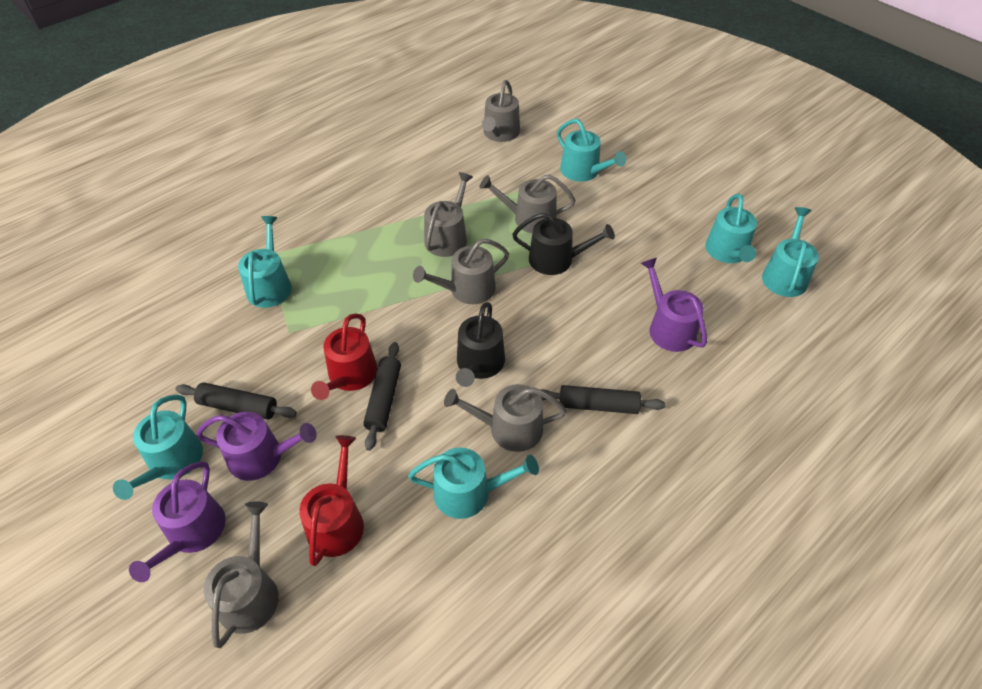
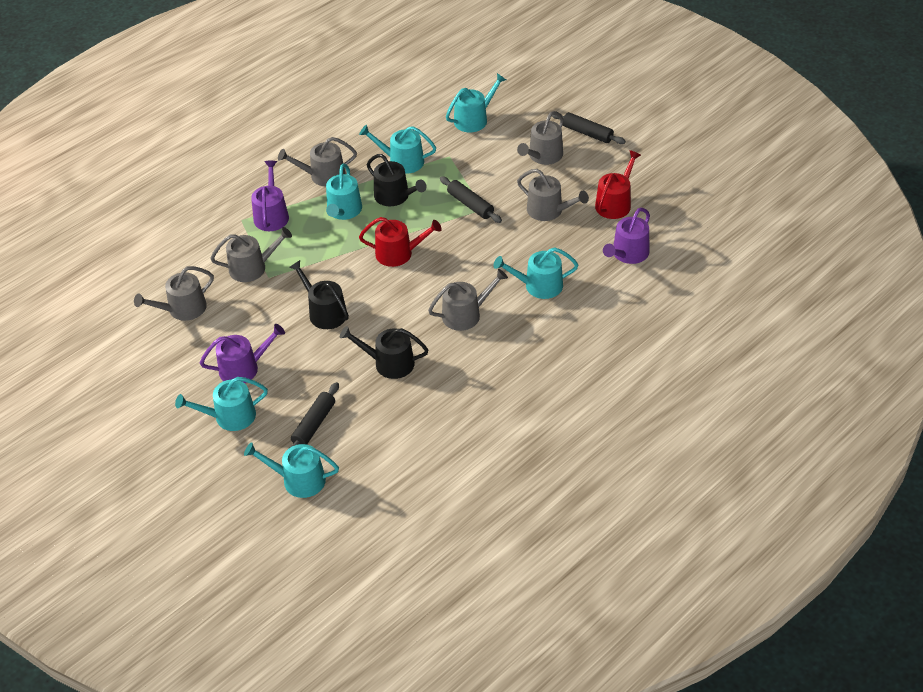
black watering can: [456,302,505,387] [512,213,615,275] = 2 -> [289,260,349,329] [340,326,428,379] [367,154,427,206] = 3

